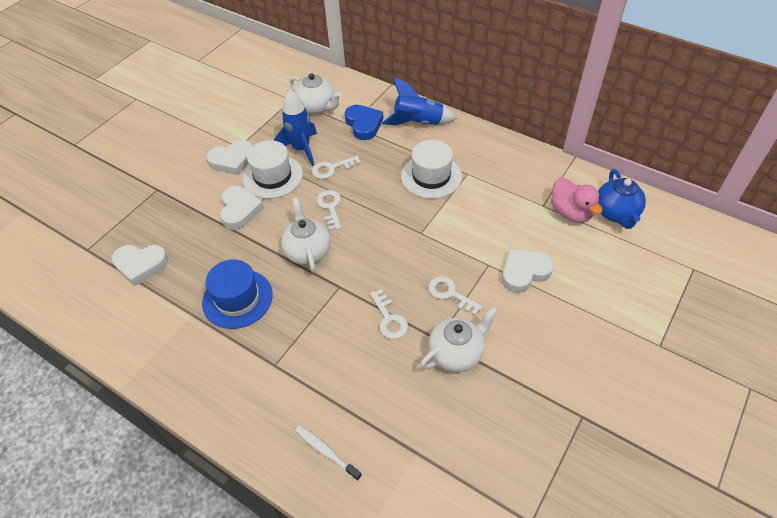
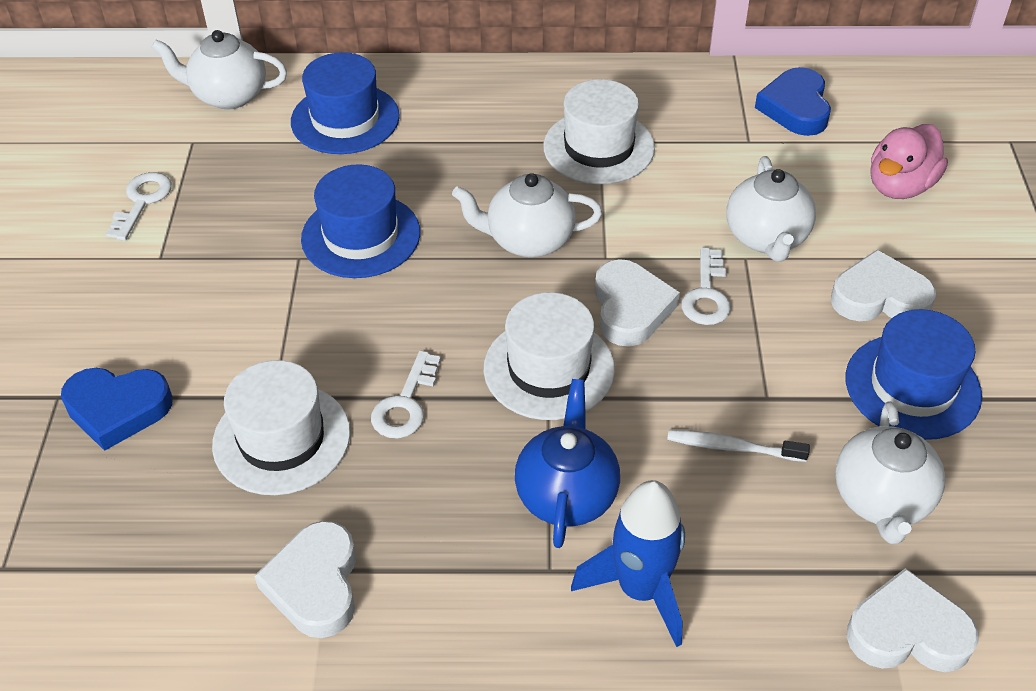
blue hat: [202,259,273,329] = 1 -> [291,52,400,154] [301,164,420,278] [845,309,982,440] = 3
blue heart: [345,105,384,140] = 1 -> [61,368,173,451] [755,67,831,136] = 2
blue rocket: [274,90,317,166] [382,77,457,125] = 2 -> [571,480,685,647] = 1
white hat: [242,140,303,199] [401,140,462,199] = 2 -> [212,360,350,495] [484,292,615,420] [543,79,655,184] = 3
white key: [312,155,361,179] [316,190,341,230] [370,289,408,339] [428,276,483,315] = 4 -> [106,172,172,241] [371,350,441,439] [681,247,731,325] = 3
white teapot: [281,198,331,273] [290,73,341,114] [420,306,498,372] = 3 -> [152,30,287,109] [452,173,602,257] [726,156,816,262] [835,401,945,544] = 4

